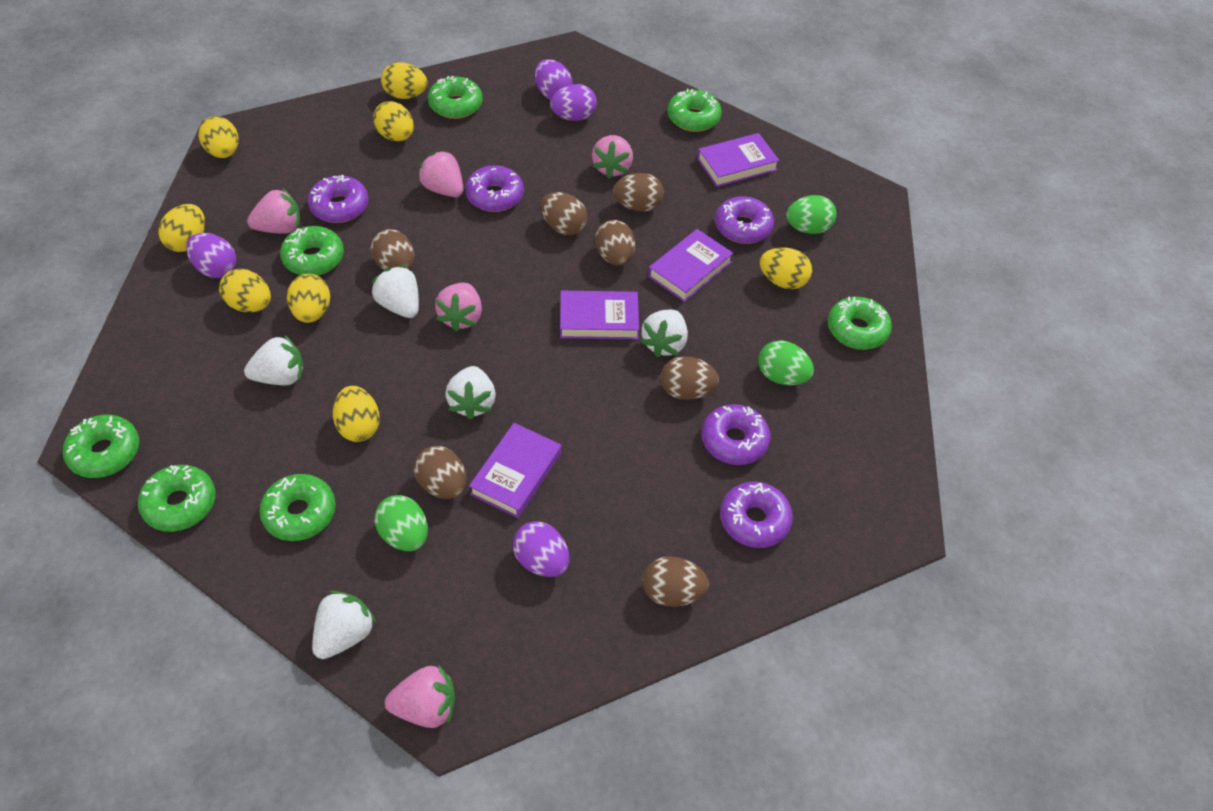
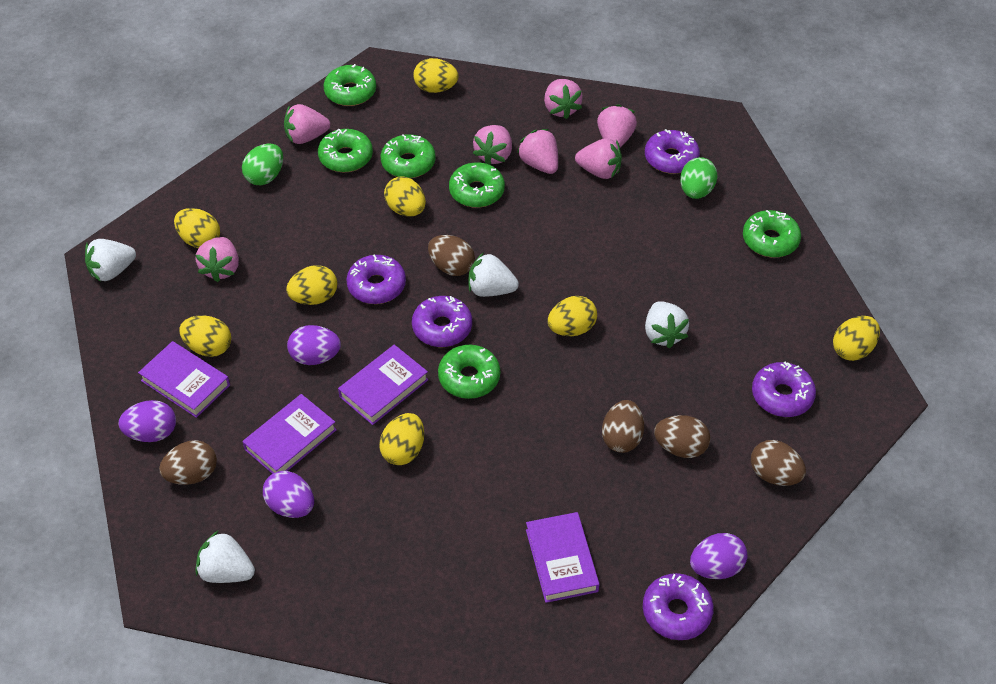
brown egg: [371,229,414,270] [414,446,466,499] [541,192,588,235] [595,220,635,265] [613,173,664,212] [643,556,709,607] [661,356,719,400] = 7 -> [159,440,217,485] [428,235,475,276] [602,400,644,453] [654,415,710,458] [751,440,806,486] = 5
green donut: [63,415,139,478] [138,465,216,532] [259,474,336,541] [280,226,344,276] [428,76,483,119] [667,89,722,132] [828,297,892,350] = 7 -> [318,129,373,172] [324,64,376,106] [381,134,436,178] [438,345,500,399] [449,162,505,208] [743,210,801,257] = 6
green egg: [375,495,428,551] [759,340,814,385] [786,195,837,234] = 3 -> [242,144,283,185] [680,157,717,199] = 2
pink strawberry: [247,189,301,234] [385,665,455,728] [418,150,463,197] [435,283,482,332] [592,135,633,179] = 5 -> [196,237,239,282] [284,104,330,144] [473,125,512,165] [517,129,558,174] [544,79,583,119] [575,138,622,179] [597,104,637,148] = 7
white strawberry: [244,335,304,385] [312,591,376,659] [372,265,419,318] [445,366,496,420] [640,310,688,357] = 5 -> [85,239,136,282] [196,530,255,583] [468,252,519,297] [645,301,689,348] = 4

